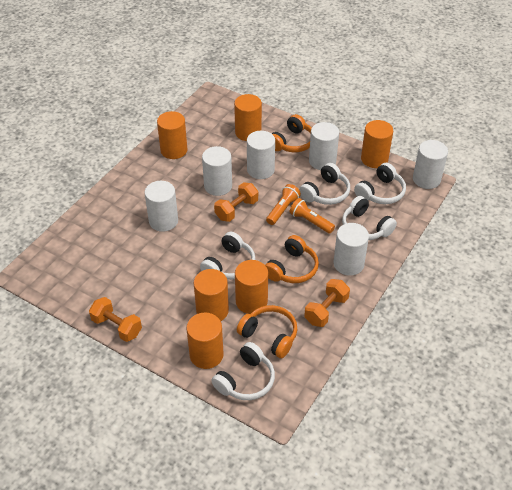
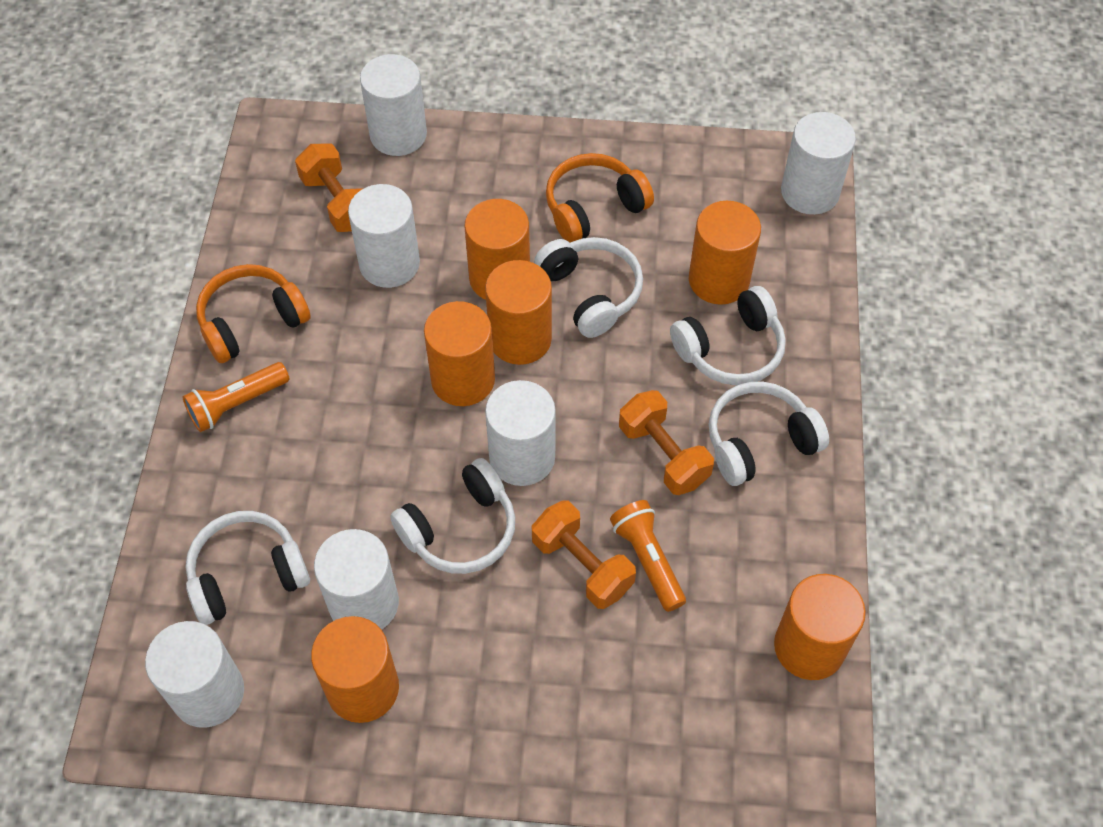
orange headphones: [237,305,297,358] [265,235,319,283] [272,114,312,152] = 3 -> [196,264,311,363] [546,153,654,243] = 2

